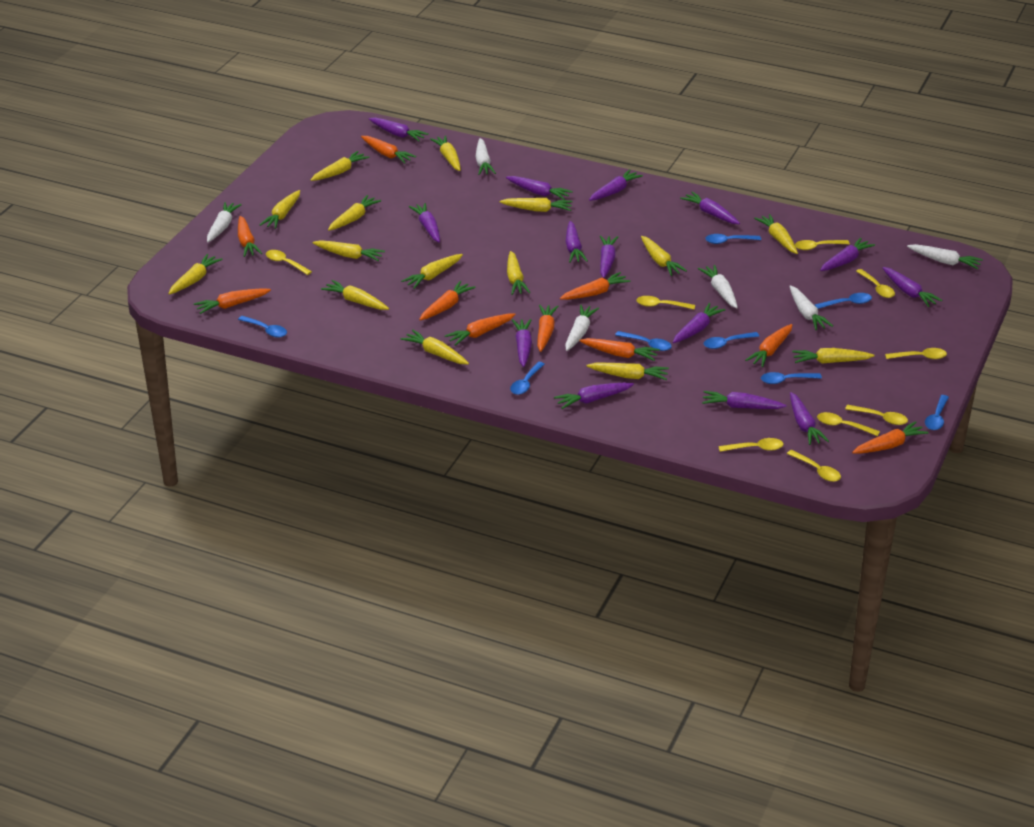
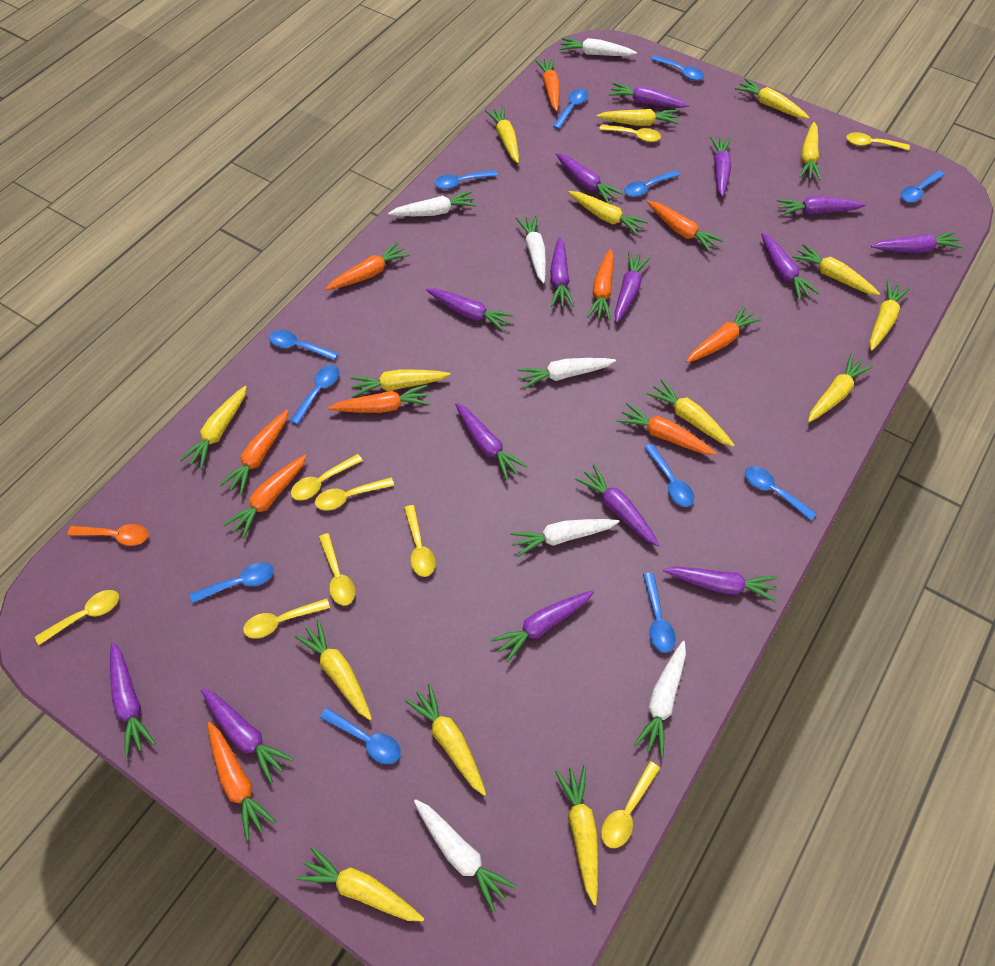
blue spoon: [238,316,287,337] [510,362,545,395] [615,331,672,351] [704,332,759,349] [705,234,761,244] [761,372,822,384] [815,293,872,309] [925,395,949,430] = 8 -> [190,562,274,603] [269,330,338,361] [290,365,339,424] [320,708,401,764] [434,170,497,189] [553,89,588,129] [624,170,680,197] [643,573,676,653] [644,444,694,507] [651,55,704,80] [745,466,816,520] [901,170,945,202] = 12
orange spoon: none = 0 -> [68,524,149,546] = 1
purple carrot: [369,117,429,141] [409,203,440,243] [506,176,573,200] [512,319,532,367] [554,383,634,409] [566,221,588,263] [589,169,643,201] [600,235,618,278] [673,303,725,343] [680,192,740,224] [702,391,787,409] [790,392,829,445] [820,238,875,271] [883,267,942,307] = 14 -> [110,642,156,757] [201,688,294,783] [426,289,514,332] [455,403,527,480] [491,590,594,663] [550,237,574,307] [556,153,623,203] [575,465,659,546] [608,82,689,108] [615,252,651,323] [663,566,778,602] [710,136,731,197] [761,233,819,301] [777,196,866,216] [871,231,963,253] = 15
white carrot: [207,202,242,242] [475,138,496,175] [565,305,599,351] [698,265,738,308] [789,285,833,330] [907,244,983,269] = 6 -> [388,191,477,216] [414,799,516,912] [510,519,620,557] [516,215,546,283] [518,358,616,389] [559,38,637,56] [634,641,686,757] = 7

